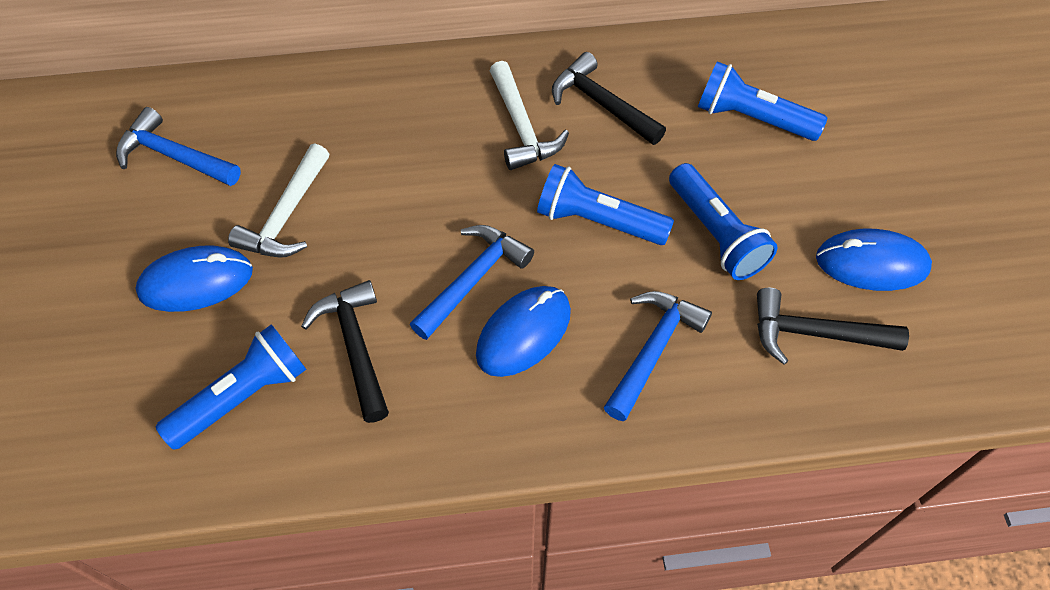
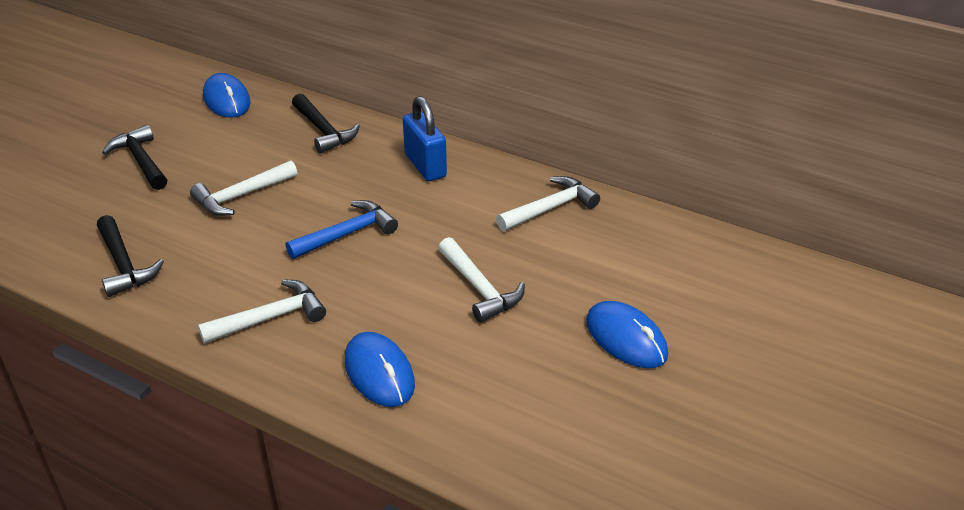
blue flashlight: [156,324,306,450] [537,164,674,245] [669,163,778,280] [698,61,827,141] = 4 -> none = 0
blue hammer: [116,107,241,186] [410,225,534,340] [604,291,712,421] = 3 -> [285,200,398,259] = 1
blue padlock: none = 0 -> [403,96,447,181] = 1
white hammer: [228,144,329,258] [490,61,569,170] = 2 -> [190,160,297,216] [198,279,326,344] [438,237,525,323] [496,176,600,231] = 4

